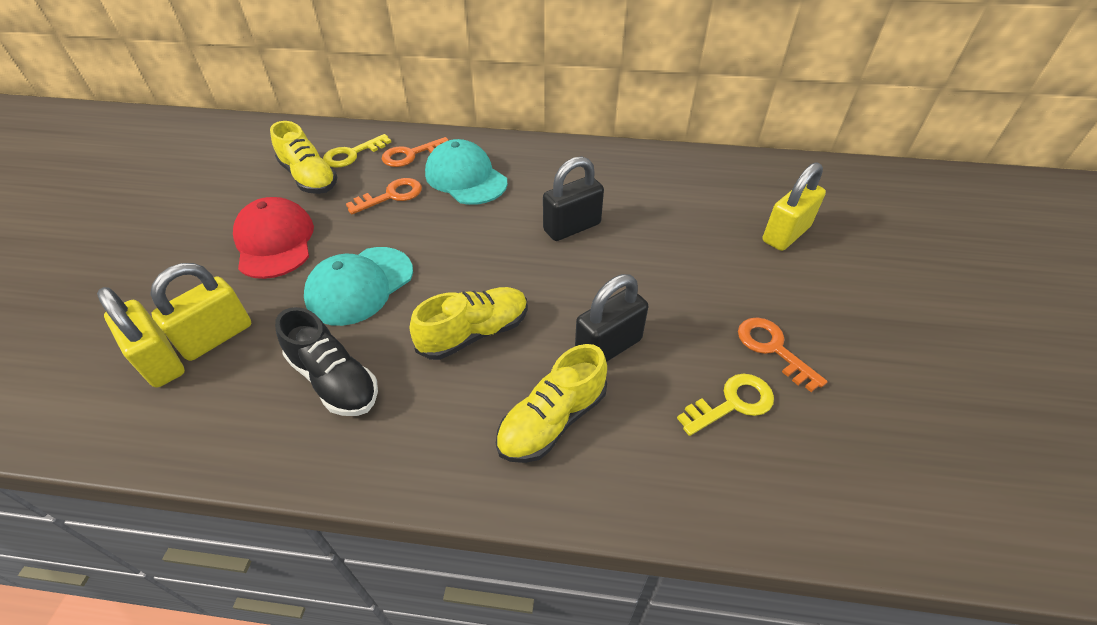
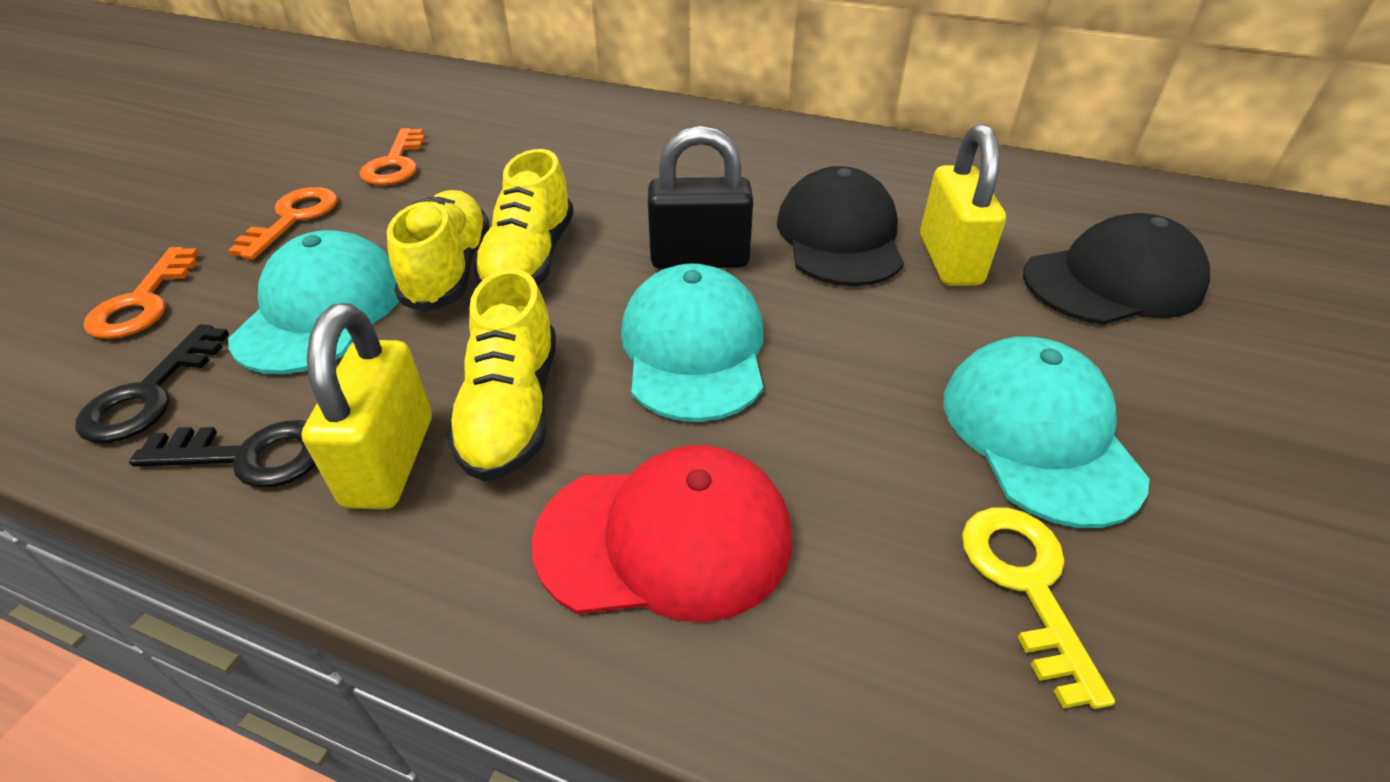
black cap: none = 0 -> [777,166,904,286] [1023,213,1210,325] = 2
black key: none = 0 -> [75,324,229,443] [129,420,316,488] = 2
black padlock: [543,156,604,241] [575,274,648,362] = 2 -> [648,126,753,269] = 1
black shoe: [275,307,378,416] = 1 -> none = 0
turquoise cap: [304,247,413,326] [425,139,508,205] = 2 -> [228,230,399,374] [621,263,763,422] [944,336,1150,528] = 3
yellow key: [323,134,391,168] [677,374,774,436] = 2 -> [962,507,1115,709] = 1
yellow padlock: [97,287,185,388] [150,263,251,361] [763,162,826,251] = 3 -> [301,303,432,509] [920,124,1006,286] = 2

